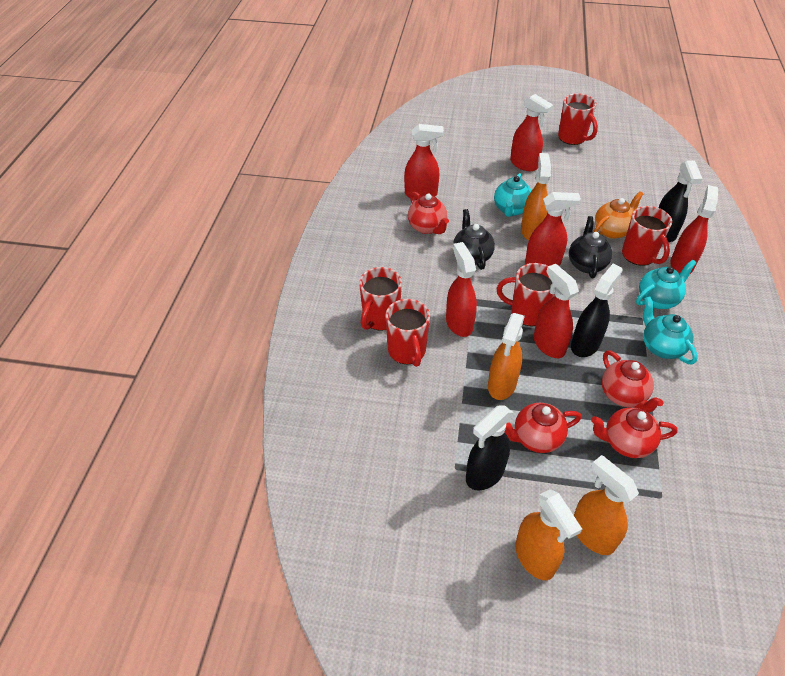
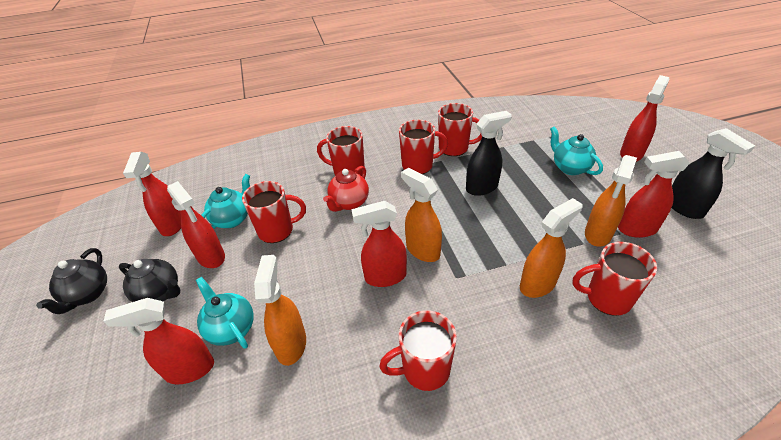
black spray bottle: [466,405,513,490] [571,264,623,357] [658,160,702,242] = 3 -> [466,111,512,196] [672,128,755,219] = 2
orange teapot: [594,191,643,239] = 1 -> none = 0
red mug: [359,267,402,331] [386,299,430,367] [497,263,556,326] [558,93,598,145] [622,206,672,266] = 5 -> [242,181,306,243] [317,126,365,176] [379,310,457,391] [399,120,448,174] [438,103,482,156] [572,242,657,316] = 6
red teapot: [408,192,449,234] [505,403,581,453] [591,407,678,458] [602,350,664,413] = 4 -> [323,166,369,212] = 1

